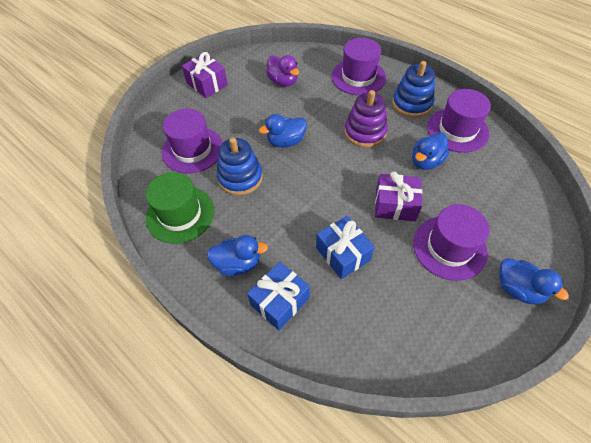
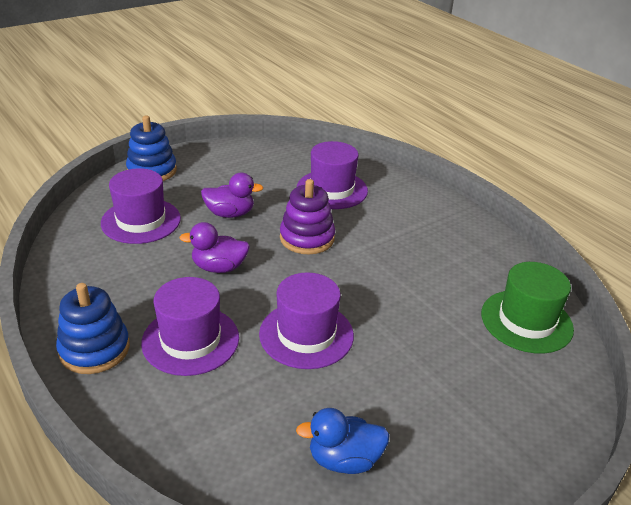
blue duck: [207,235,268,276] [259,114,307,148] [412,132,450,170] [499,258,569,305] = 4 -> [296,408,390,474] = 1
blue gift: [247,262,310,330] [316,216,375,279] = 2 -> none = 0
purple duck: [266,55,299,87] = 1 -> [179,222,250,273] [201,173,263,218] = 2
purple gift: [182,52,228,98] [375,171,422,221] = 2 -> none = 0

